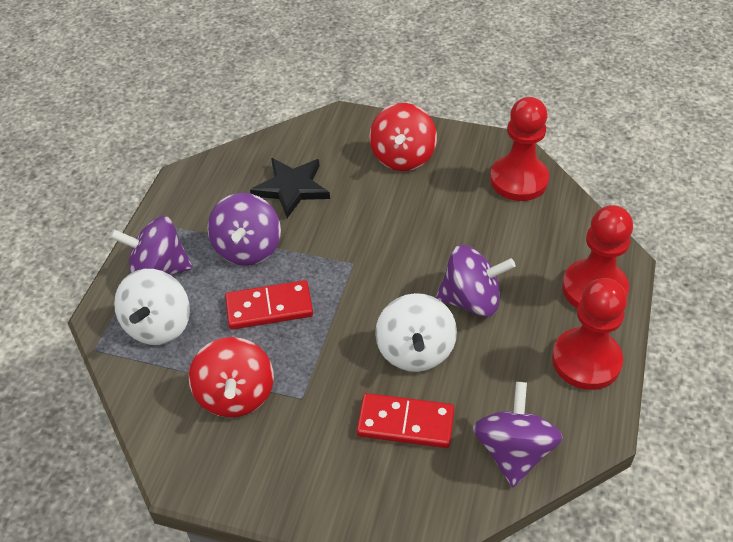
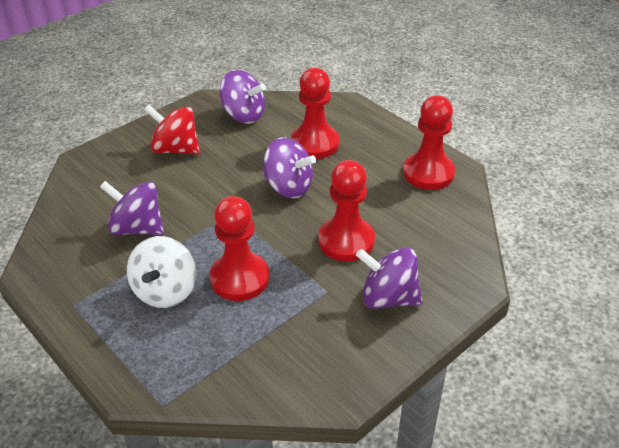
black star: [250,158,330,218] = 1 -> none = 0
red domino: [225,280,313,330] [357,393,454,448] = 2 -> none = 0
red pawn: [490,97,549,201] [552,278,627,390] [562,205,633,308] = 3 -> [210,196,269,301] [291,68,339,159] [319,160,375,261] [403,95,455,190] = 4
red spinning top: [189,337,274,417] [370,103,437,171] = 2 -> [144,105,200,155] = 1
white spinning top: [114,269,190,345] [375,293,457,372] = 2 -> [127,236,196,308] = 1

